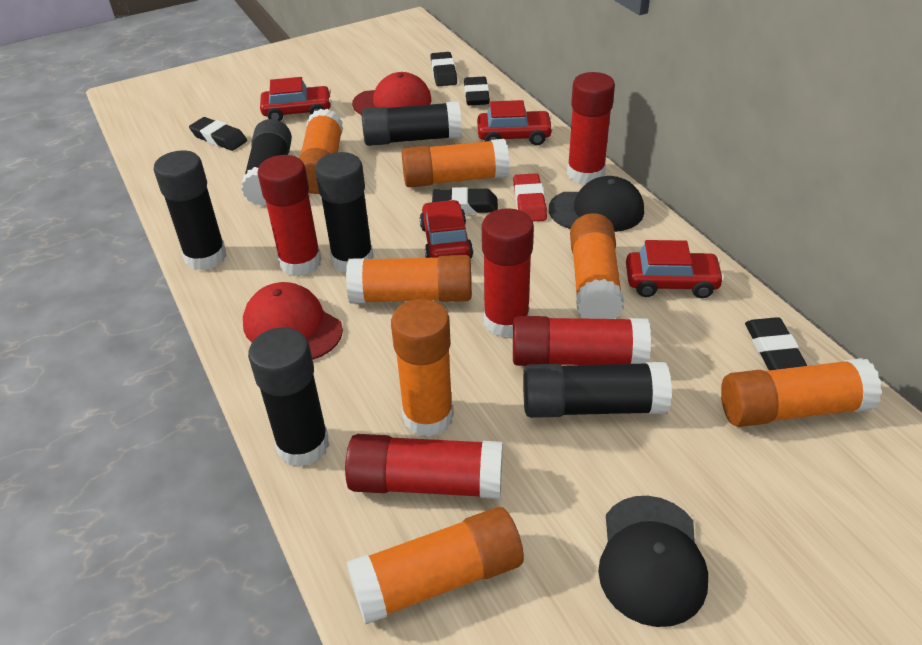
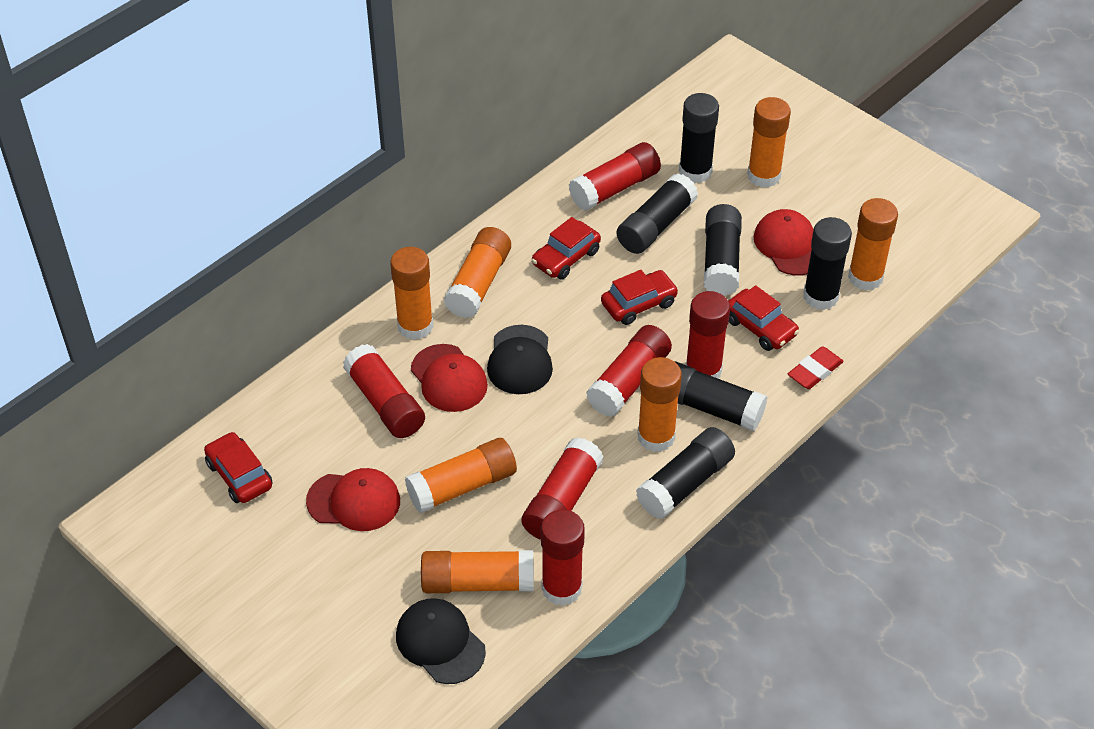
black eraser: [189,117,247,151] [430,52,457,86] [432,187,498,214] [464,77,490,105] [745,317,807,370] = 5 -> none = 0
red cap: [243,282,343,360] [352,72,432,115] = 2 -> [306,468,400,531] [411,344,488,412] [754,209,814,276] = 3
red glue stick: [257,155,322,276] [345,434,503,499] [482,208,534,338] [513,316,651,366] [567,72,615,184] = 5 -> [343,344,425,438] [521,437,604,540] [541,509,585,606] [569,142,661,211] [586,325,672,417] [685,291,730,378] = 6

